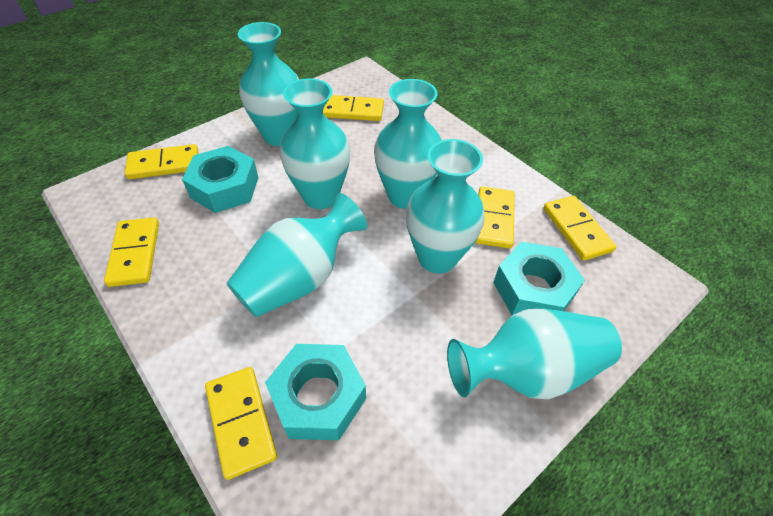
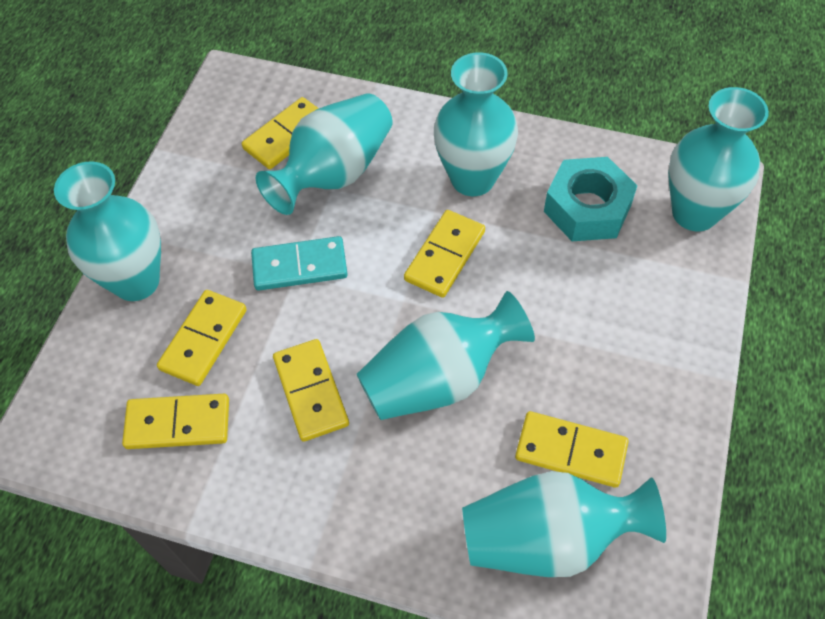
turquoise domino: none = 0 -> [251,236,348,291] = 1
turquoise nut: [182,146,259,213] [265,344,366,440] [493,242,585,315] = 3 -> [544,157,637,241] = 1

